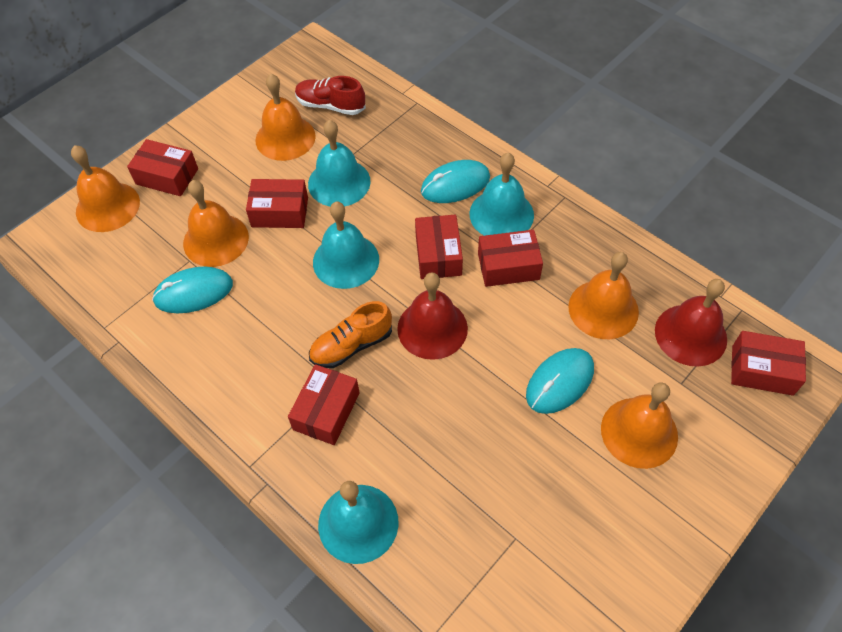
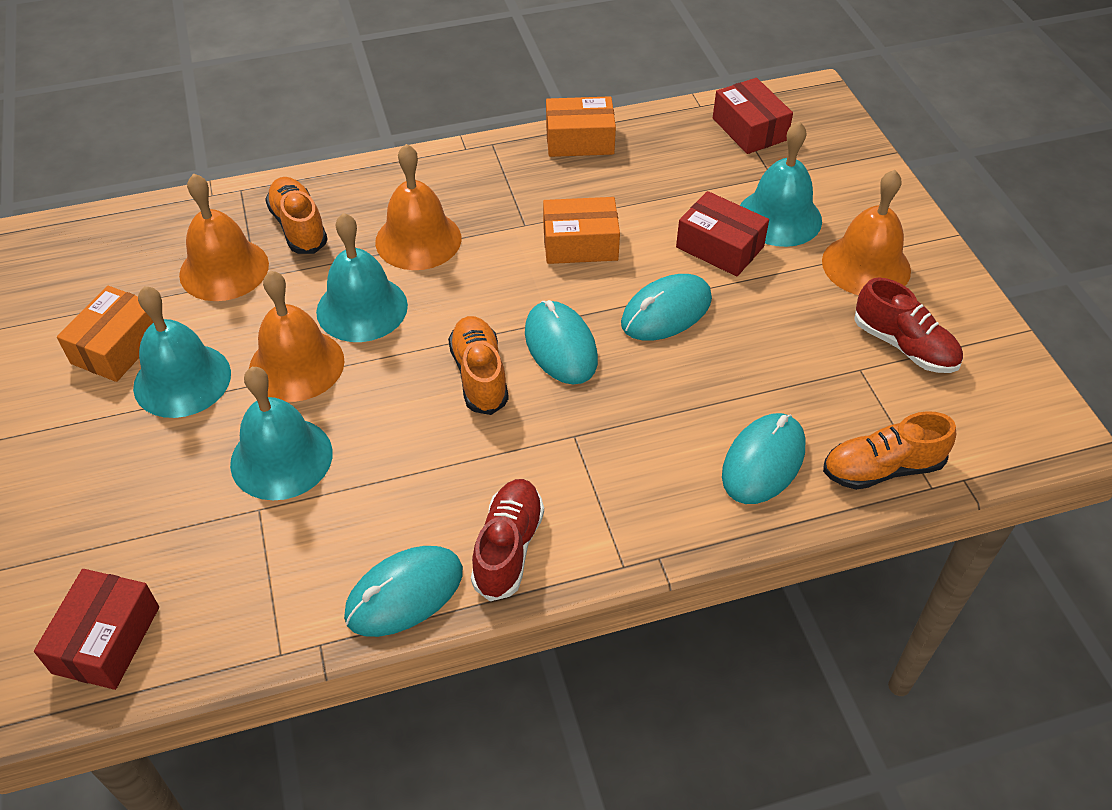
orange bell: [71,145,140,232] [183,180,249,267] [255,74,316,161] [568,252,639,339] [601,382,678,469] = 5 -> [179,173,269,301] [249,271,345,402] [375,144,461,270] [822,170,911,295] = 4
orange box: none = 0 -> [57,286,154,382] [543,197,620,264] [546,96,616,157] = 3
orange shoe: [309,301,392,368] = 1 -> [265,177,328,254] [448,316,509,415] [823,411,956,490] = 3
red bell: [397,272,468,360] [655,279,727,367] = 2 -> none = 0
red box: [127,139,198,196] [246,179,308,228] [288,364,360,445] [415,215,463,279] [478,230,543,287] [731,331,806,396] = 6 -> [34,569,159,690] [676,191,769,276] [713,78,793,154] = 3
red shoe: [295,76,366,115] = 1 -> [471,479,544,601] [854,278,963,373] = 2
turquoise mouse: [152,266,233,313] [421,160,490,203] [526,348,594,414] = 3 -> [344,546,463,637] [525,300,598,384] [621,274,712,341] [722,413,806,504] = 4

